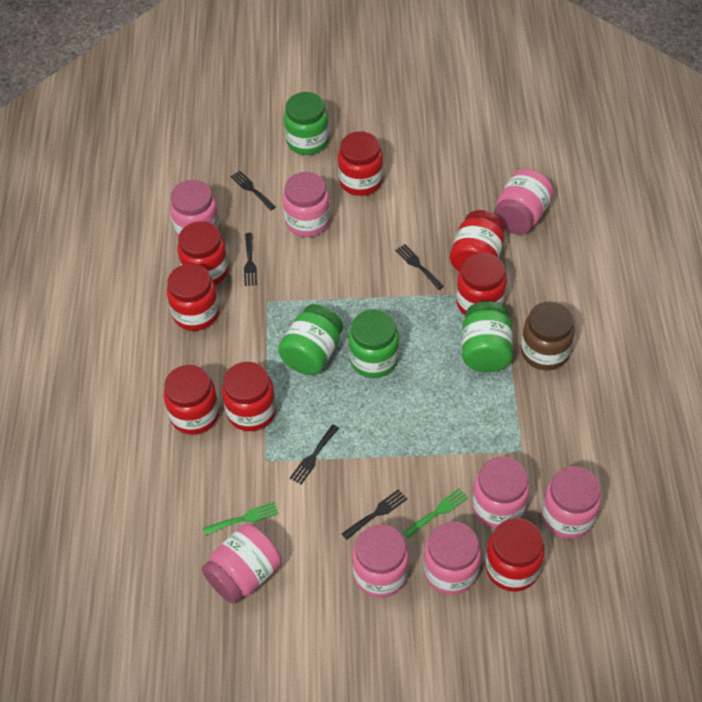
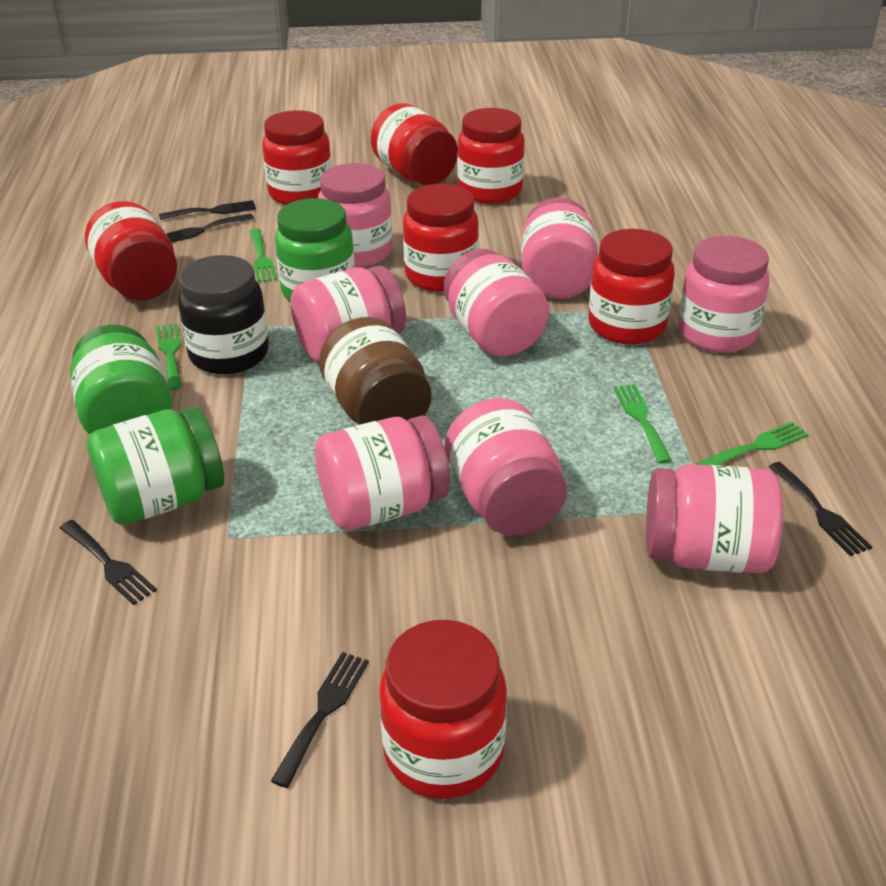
black jar: none = 0 -> [178,255,269,374] = 1
green fork: [203,502,279,535] [403,488,468,538] = 2 -> [156,323,182,390] [249,228,277,283] [614,384,672,464] [696,422,809,465] = 4
green jar: [278,304,343,375] [284,92,329,155] [348,309,399,378] [462,301,513,372] = 4 -> [70,325,172,435] [87,407,225,525] [275,198,355,302] = 3
red jar: [164,365,219,435] [167,264,219,331] [177,221,229,285] [222,362,276,431] [338,131,383,196] [450,210,505,271] [456,253,507,315] [485,518,545,591] = 8 -> [85,201,177,300] [262,110,332,205] [371,103,458,185] [379,620,507,799] [403,184,479,292] [457,108,525,204] [588,229,675,345] = 7

